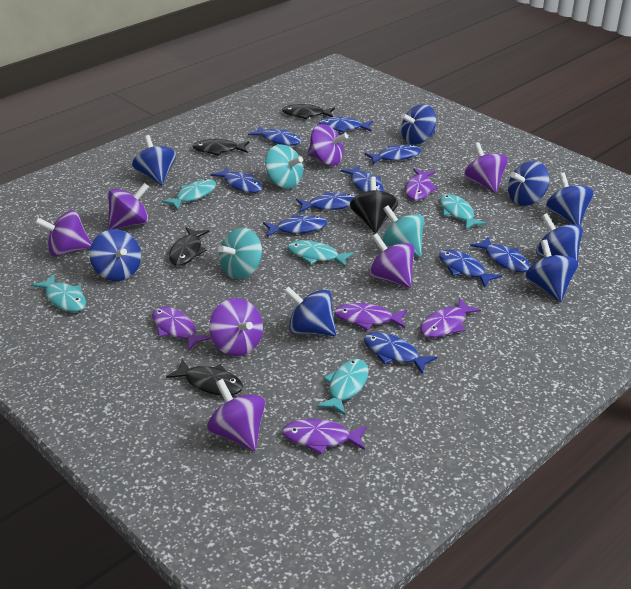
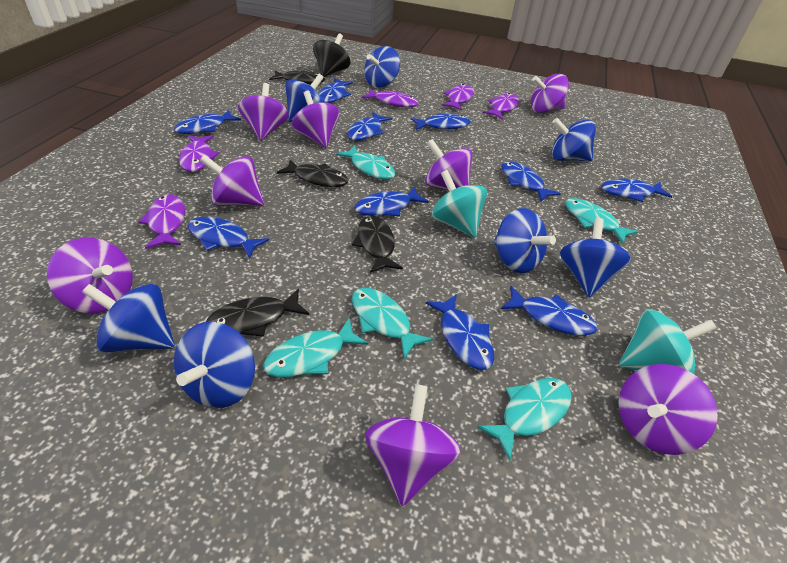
blue spinning top: [89,229,141,281] [132,135,176,185] [283,286,336,336] [401,104,436,145] [508,161,550,206] [525,240,579,302] [536,213,583,261] [546,172,594,225] = 8 -> [82,284,175,353] [174,322,255,408] [285,74,324,122] [364,46,400,88] [494,208,556,273] [552,118,596,161] [560,218,631,297] = 7
purple spinning top: [35,210,92,257] [108,183,149,230] [207,379,266,451] [209,298,263,356] [308,124,348,166] [370,233,415,288] [464,142,508,193] = 7 -> [47,238,133,313] [200,154,264,206] [238,83,289,141] [292,91,340,148] [365,384,461,506] [426,139,472,191] [531,73,569,113] [618,364,718,455] = 8
turquoise spinning top: [218,228,262,279] [265,144,303,189] [382,205,424,257] = 3 -> [432,170,487,238] [619,309,717,374] = 2

